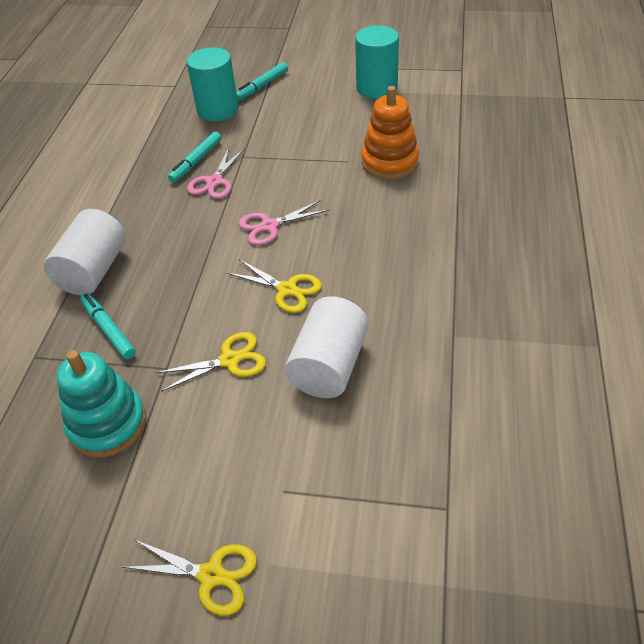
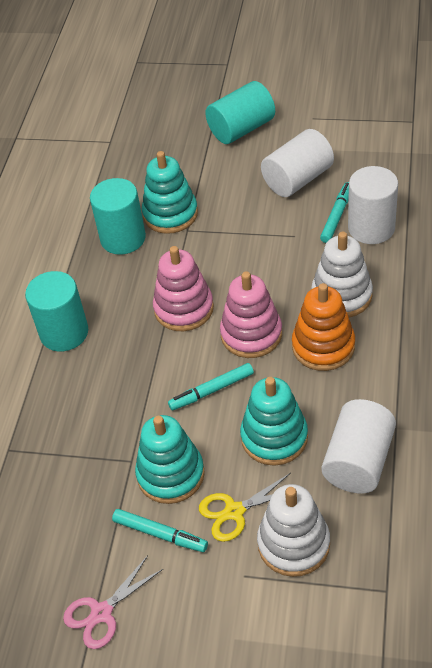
pink scissors: [187,147,245,199] [238,200,329,246] = 2 -> [63,555,163,649] = 1
pink stacking toy: none = 0 -> [153,246,214,331] [220,271,282,358] = 2
turquoise cylinder: [187,47,239,121] [355,26,399,99] = 2 -> [25,271,88,352] [90,178,146,255] [205,81,275,144] = 3
turquoise stacking toy: [57,350,146,458] = 1 -> [135,415,205,504] [142,151,198,234] [240,377,308,466] = 3
white cylinder: [44,209,126,296] [285,296,369,398] = 2 -> [261,129,334,197] [322,399,396,493] [348,166,398,244] = 3
white stacking toy: none = 0 -> [257,484,330,577] [311,232,373,318] = 2
yellow scissors: [123,540,257,616] [156,332,266,392] [227,259,322,313] = 3 -> [199,473,291,542] = 1

